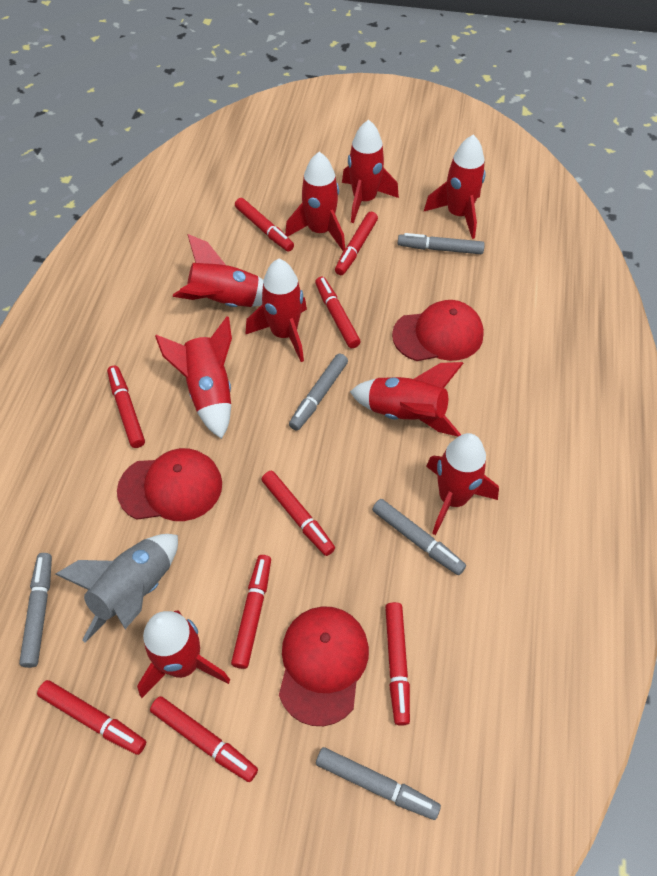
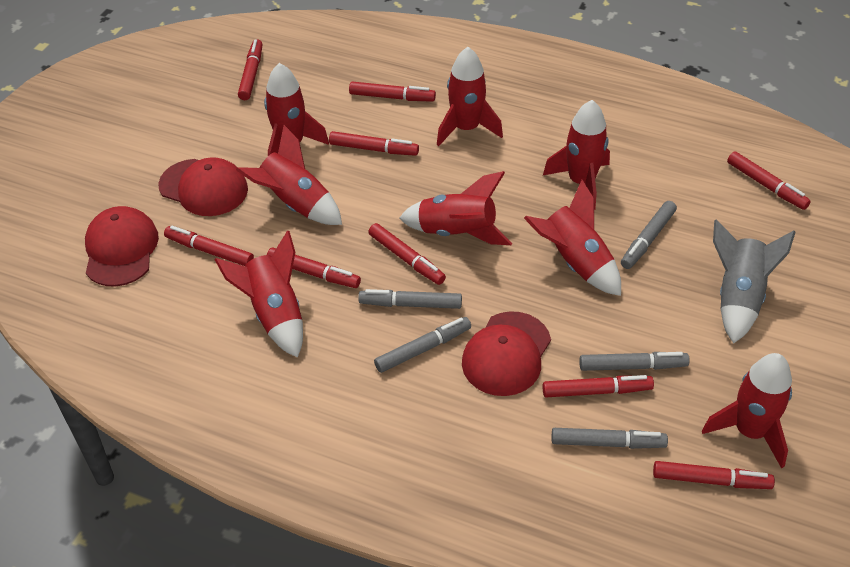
red rocket: [137,610,230,698] [155,316,232,439] [173,234,263,307] [245,259,307,362] [285,152,345,251] [342,119,399,223] [350,362,463,437] [424,135,486,239] [426,433,499,535] = 9 -> [215,230,303,358] [236,125,342,225] [264,63,329,156] [399,171,512,245] [437,47,503,146] [524,179,621,296] [543,100,610,210] [702,353,792,469] = 8

